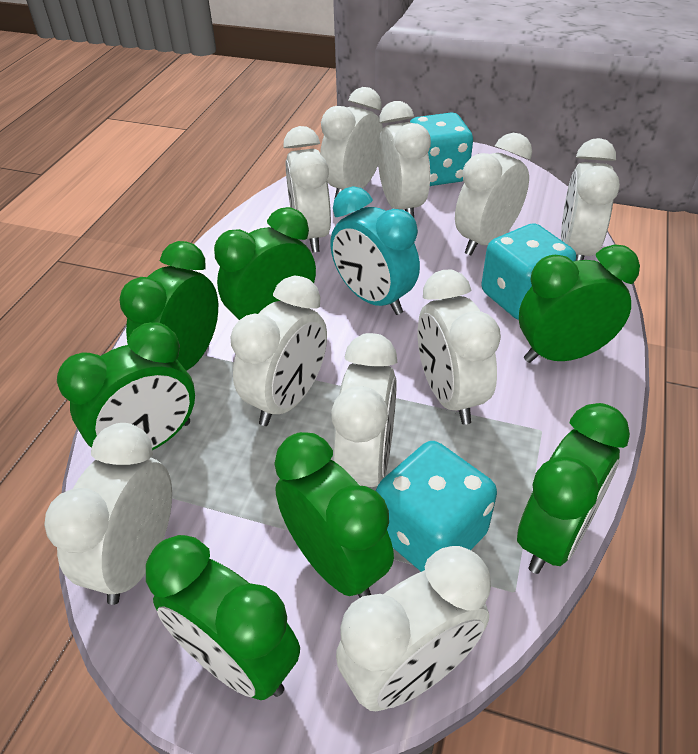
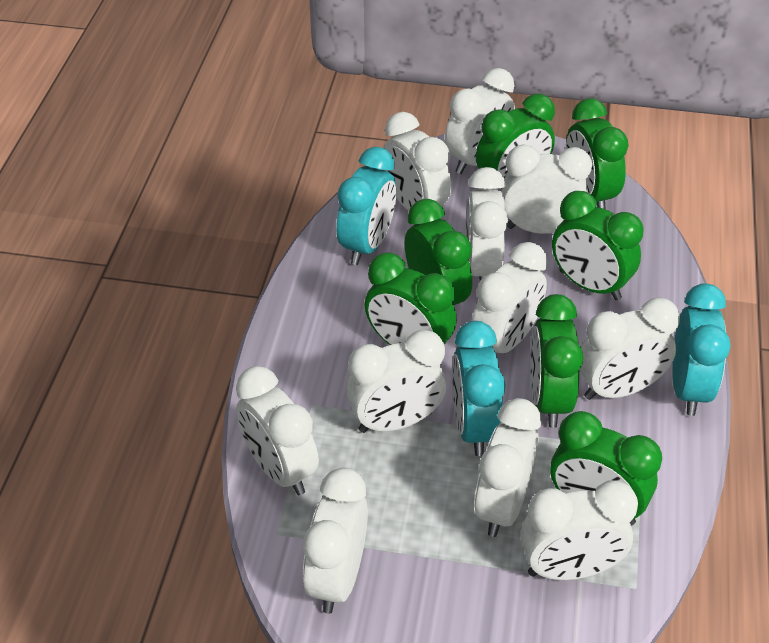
turquoise clock: [330,186,420,315] = 1 -> [337,147,396,265] [452,321,506,456] [672,284,731,416] = 3
turquoise dice: [376,441,497,572] [410,113,473,186] [481,223,576,320] = 3 -> none = 0
white clock: [44,423,172,605] [231,276,327,426] [283,126,331,253] [320,87,383,198] [331,333,397,487] [336,546,491,711] [378,101,431,217] [418,270,501,425] [455,133,532,255] [561,138,620,261] = 10 -> [236,366,319,495] [303,468,368,614] [346,330,446,433] [383,112,451,211] [445,68,515,174] [466,167,508,281] [472,242,548,353] [474,398,541,537] [503,145,592,234] [521,481,638,580] [580,298,680,400] = 11

